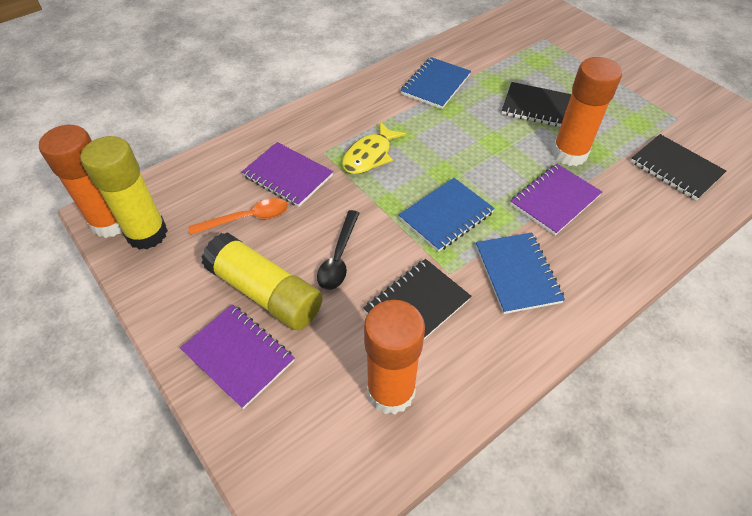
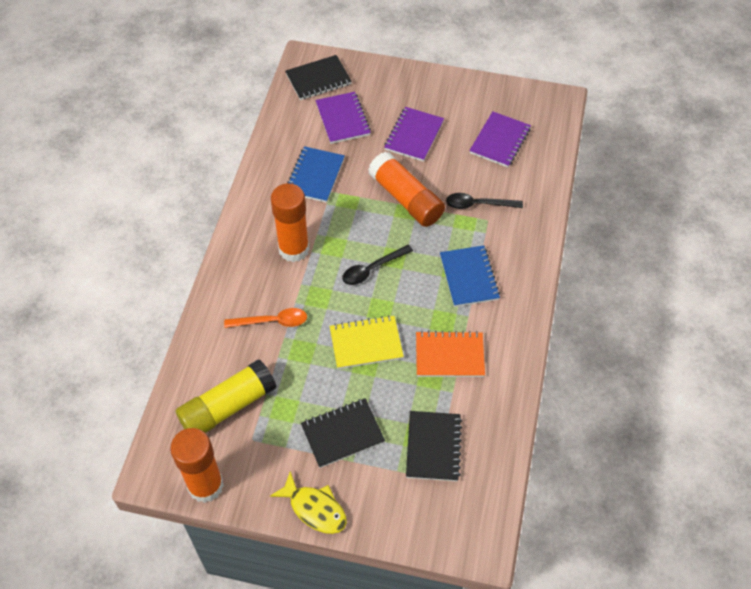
black spoon: [317,210,359,290] = 1 -> [342,245,413,285] [446,193,523,209] = 2
blue notebook: [399,178,495,252] [400,57,471,109] [476,233,565,314] = 3 -> [287,146,345,203] [440,245,500,307] = 2
orange notebook: none = 0 -> [416,331,485,377] = 1
yellow glue stick: [80,136,168,250] [202,232,323,331] = 2 -> [176,359,277,433] = 1
yellow notebook: none = 0 -> [330,315,404,369] = 1

